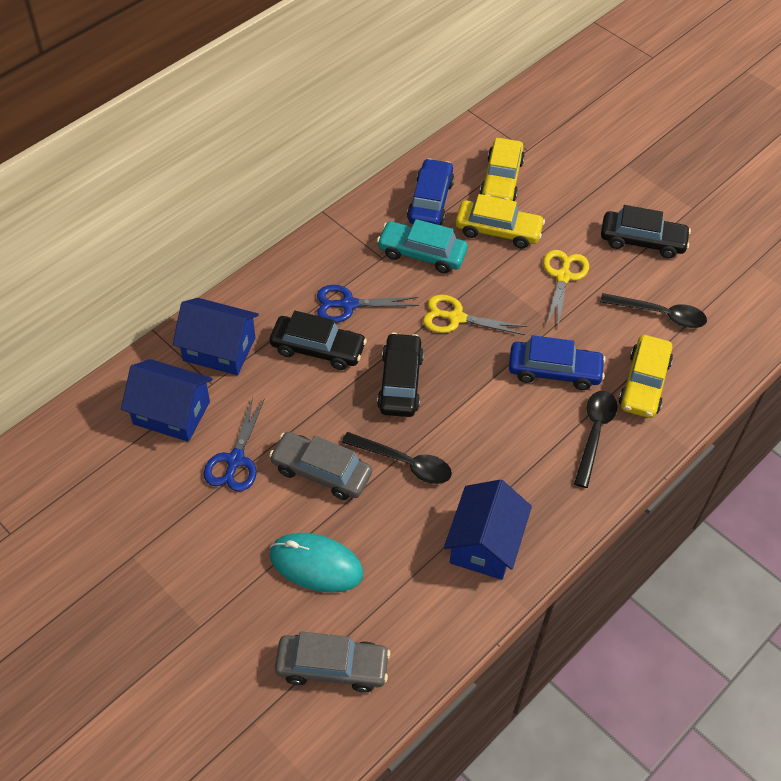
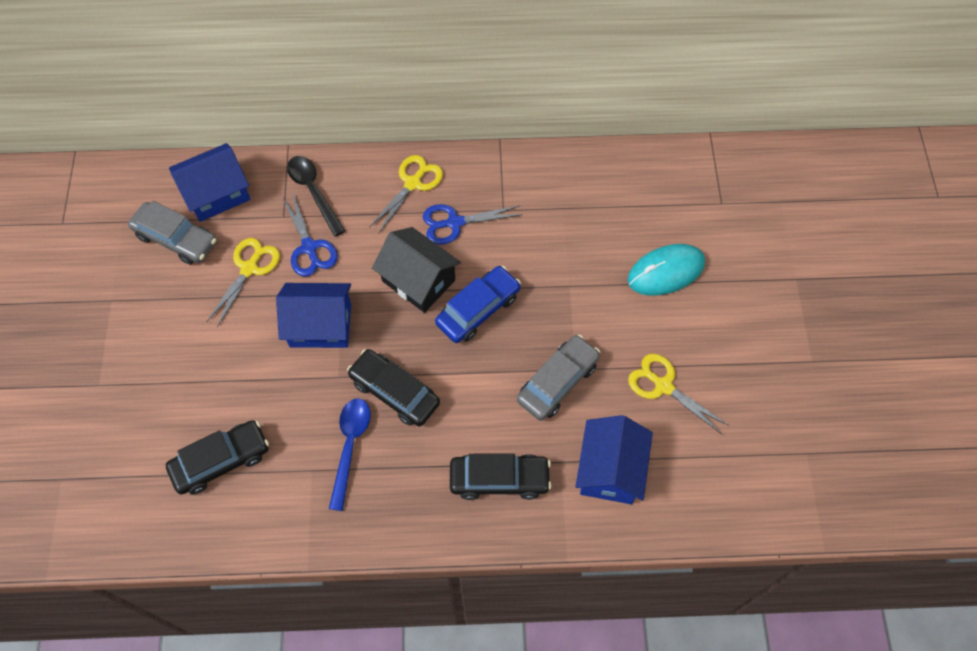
black house: none = 0 -> [372,227,461,313] = 1
black spoon: [342,432,452,484] [574,391,618,488] [600,293,707,328] = 3 -> [287,156,345,236] = 1
blue car: [407,158,454,225] [509,335,606,390] = 2 -> [435,266,521,343] = 1
blue spoon: none = 0 -> [329,398,371,511] = 1
turquoise car: [377,219,468,273] = 1 -> none = 0
yellow car: [455,194,545,249] [480,138,525,201] [619,335,673,418] = 3 -> none = 0
yellow scissors: [423,295,527,335] [543,250,589,327] = 2 -> [206,238,280,327] [369,155,443,234] [628,354,729,434] = 3

